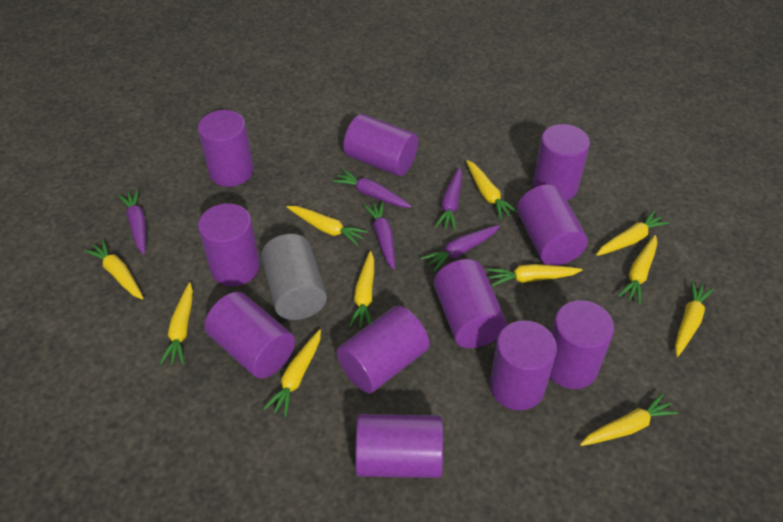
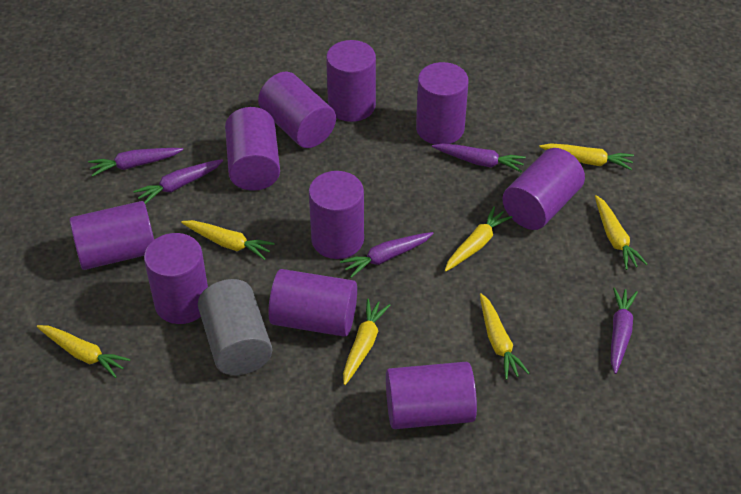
purple cylinder: [198,110,253,187] [198,203,260,286] [205,292,295,378] [337,306,430,393] [343,114,418,176] [356,414,443,478] [434,259,507,348] [489,320,557,410] [517,184,588,266] [533,124,590,200] [550,300,614,389] = 11 -> [70,201,154,270] [144,233,208,324] [225,107,280,191] [258,72,336,148] [268,269,357,337] [309,171,364,259] [326,40,376,122] [386,362,477,429] [416,62,469,145] [502,148,585,230] = 10
yellow carrot: [84,239,144,299] [160,282,193,365] [263,329,321,417] [287,206,368,246] [349,251,374,328] [466,160,518,220] [487,264,582,286] [580,393,679,446] [596,210,670,256] [618,235,657,304] [675,280,714,357] = 11 -> [37,325,130,378] [181,220,275,260] [343,299,390,385] [445,206,512,272] [480,293,530,380] [539,143,634,170] [595,195,647,270] = 7

